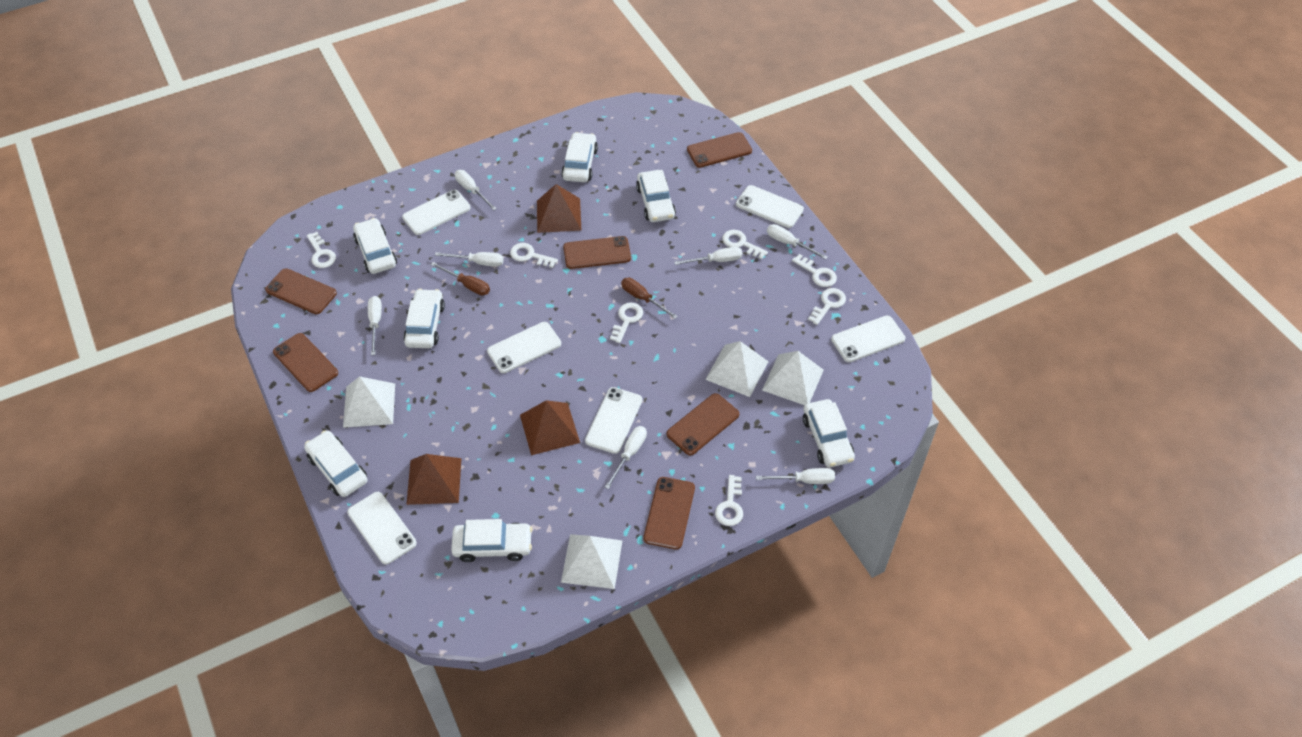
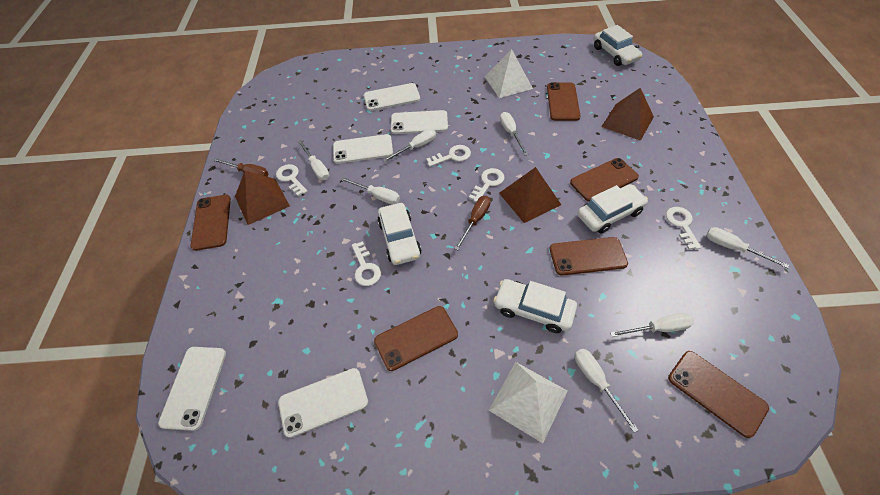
white car: [304,430,368,497] [353,218,397,274] [403,289,445,348] [451,519,533,562] [561,132,598,182] [636,170,676,222] [803,399,855,467] = 7 -> [377,203,421,265] [493,279,577,333] [577,184,648,234] [594,25,642,66] = 4
white key: [307,232,336,268] [510,243,558,268] [610,302,643,343] [715,475,743,526] [722,230,768,259] [792,254,837,287] [808,288,846,325] = 7 -> [276,164,308,196] [352,241,381,286] [426,145,471,167] [469,168,505,202] [666,207,701,250] = 5
white phone: [347,492,417,564] [402,190,471,235] [487,322,561,373] [585,387,642,454] [736,185,804,228] [831,316,905,362] = 6 -> [158,347,226,431] [278,368,368,438] [333,134,393,164] [364,83,420,111] [391,110,448,134] = 5
white pyramid: [343,376,395,428] [561,534,622,589] [705,341,769,397] [762,351,824,405] = 4 -> [485,49,533,98] [489,362,568,443] = 2

